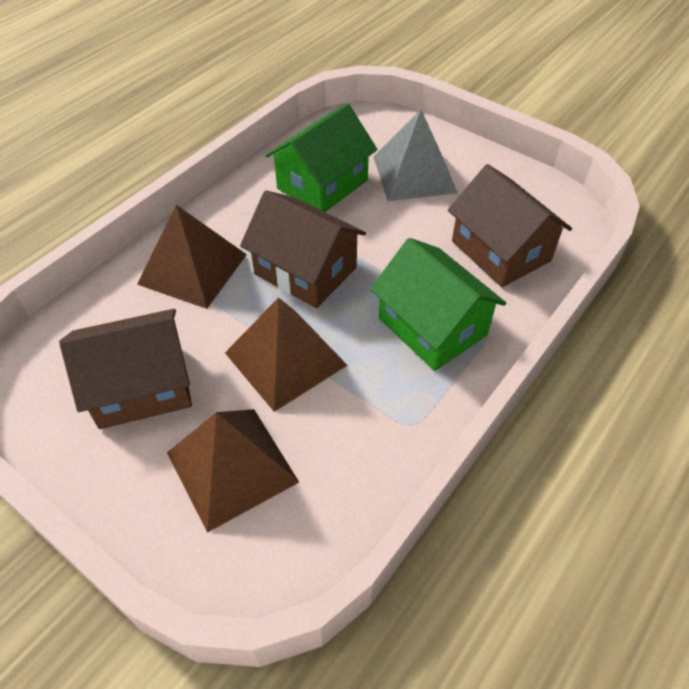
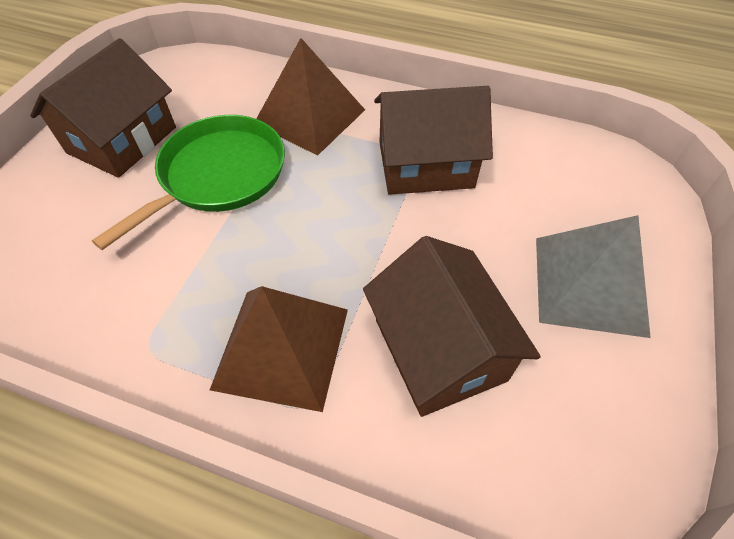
brown pyramid: [137,205,247,309] [167,409,299,533] [225,297,347,412] = 3 -> [210,286,348,412] [256,38,365,156] = 2
green house: [265,103,378,212] [370,238,506,371] = 2 -> none = 0
green pan: none = 0 -> [92,115,285,250] = 1

